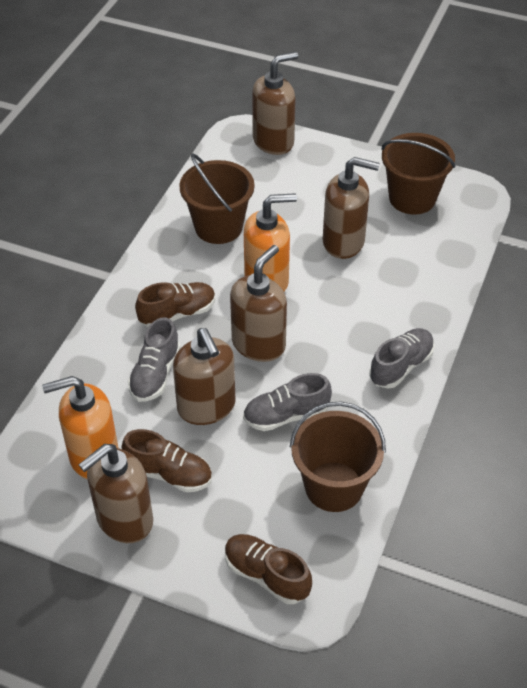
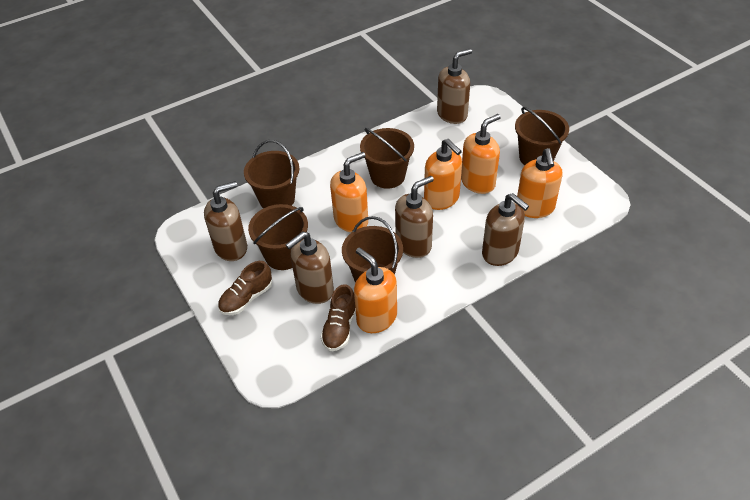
brown bucket: [179,154,255,244] [290,401,386,512] [381,133,455,215] = 3 -> [244,140,299,208] [248,204,308,270] [342,216,403,283] [360,128,414,189] [515,107,569,165] = 5
brown shoe: [121,429,212,493] [135,282,215,327] [225,534,312,604] = 3 -> [218,261,272,315] [321,284,356,351] = 2
grey shoe: [128,317,180,402] [243,373,332,431] [369,328,434,389] = 3 -> none = 0
orange soap dispenser: [42,376,118,479] [244,193,297,292] = 2 -> [330,152,368,233] [354,248,397,333] [424,139,462,210] [461,114,501,194] [517,148,563,218] = 5

